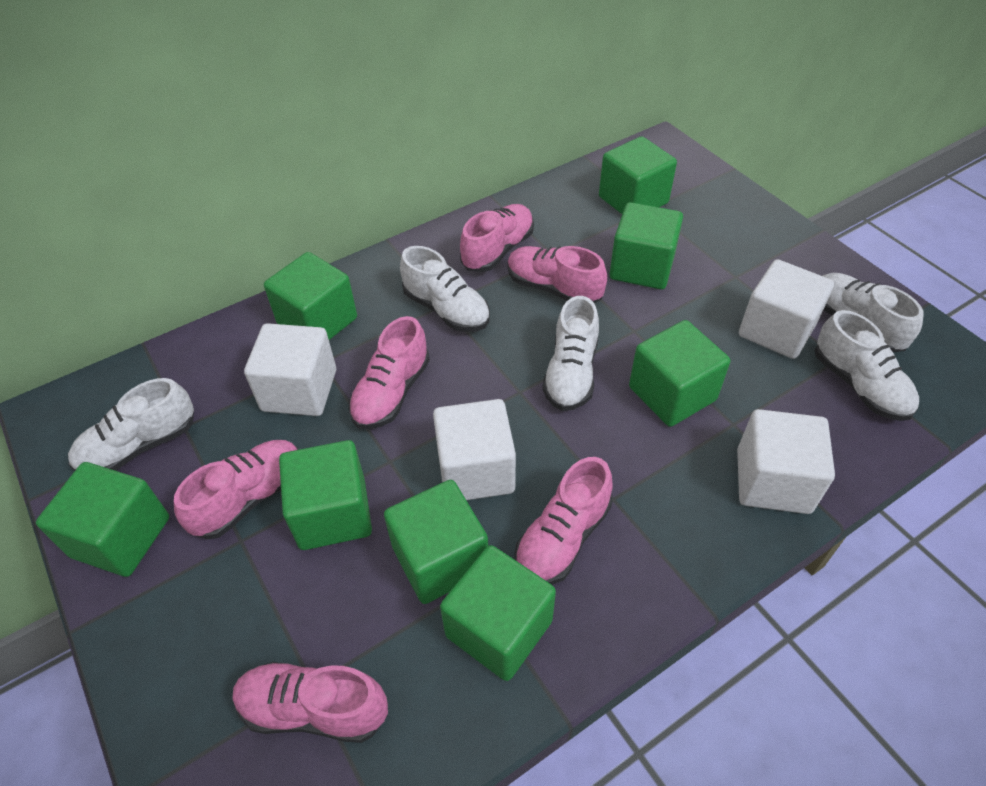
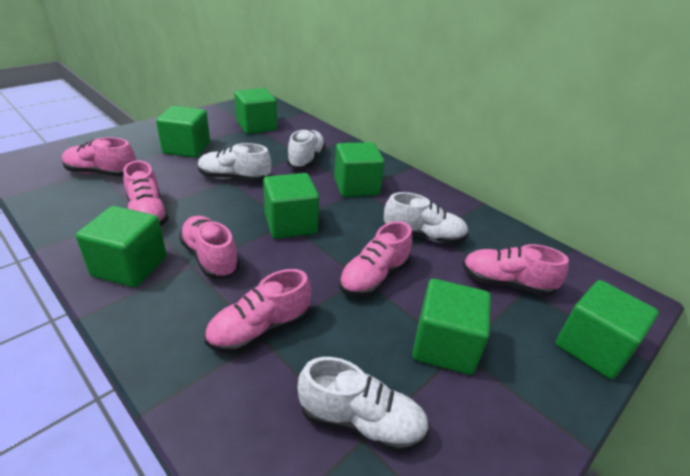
green cube: [36,462,169,577] [264,252,357,340] [279,440,372,550] [384,480,488,604] [440,545,556,681] [599,136,677,214] [610,202,683,289] [629,320,730,427] = 8 -> [76,206,166,288] [156,106,210,158] [234,88,277,134] [263,173,319,239] [334,142,385,197] [412,279,491,375] [556,280,659,379] = 7
white cube: [244,323,336,416] [433,399,516,500] [737,409,835,514] [739,259,834,359] = 4 -> none = 0
white shoe: [68,378,194,471] [400,246,490,332] [542,296,599,411] [815,310,919,421] [823,273,924,352] = 5 -> [198,143,271,181] [287,129,326,169] [298,357,429,452] [384,192,469,244] = 4

